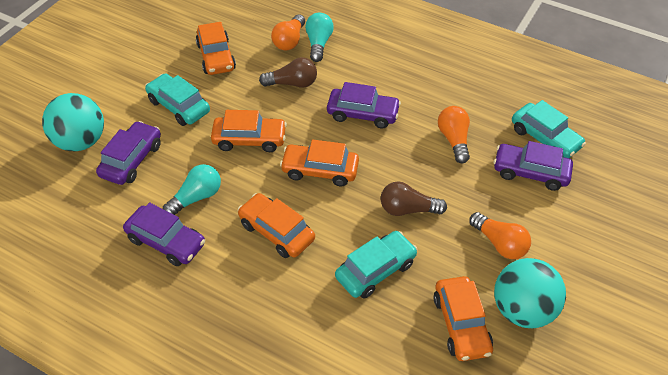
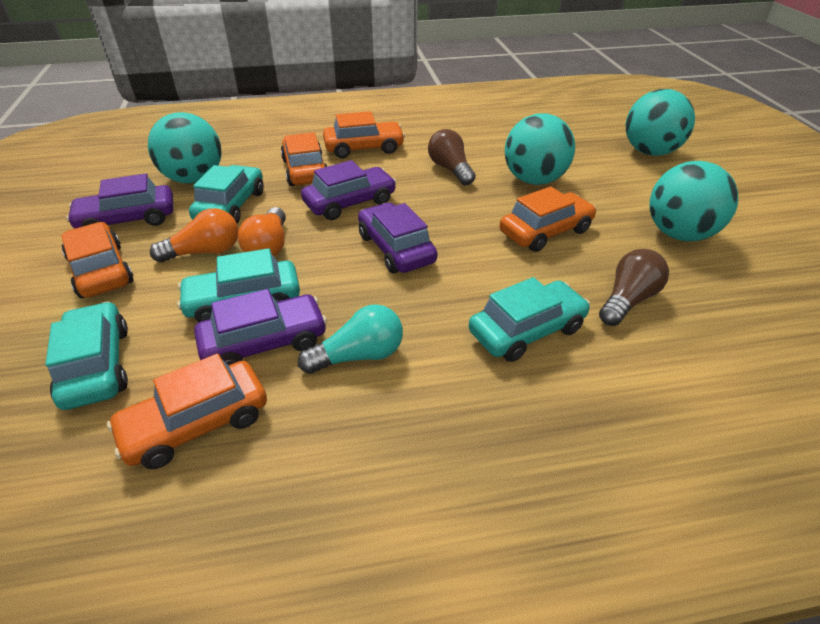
orange light bulb: [271,15,305,50] [438,106,470,163] [469,212,531,259] = 3 -> [150,208,238,262] [238,207,286,257] = 2
turquoise ball: [42,93,104,151] [494,258,566,328] = 2 -> [148,112,222,184] [505,113,575,185] [626,89,695,156] [649,161,738,241] = 4
turquoise car: [145,73,210,126] [335,231,418,299] [512,100,586,158] = 3 -> [45,302,128,410] [177,248,300,322] [189,165,264,223] [468,277,590,362] = 4
turquoise light bulb: [163,164,221,215] [305,13,334,62] = 2 -> [298,304,403,374] = 1

